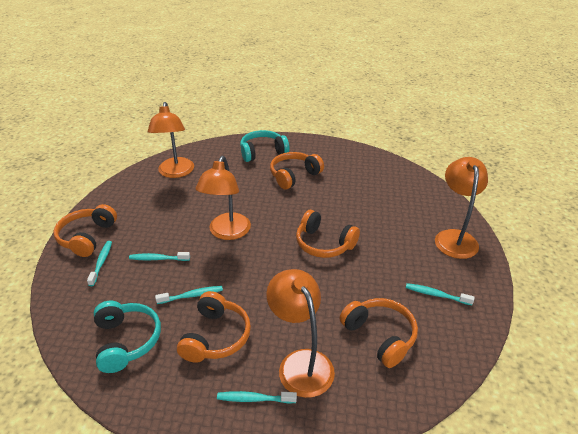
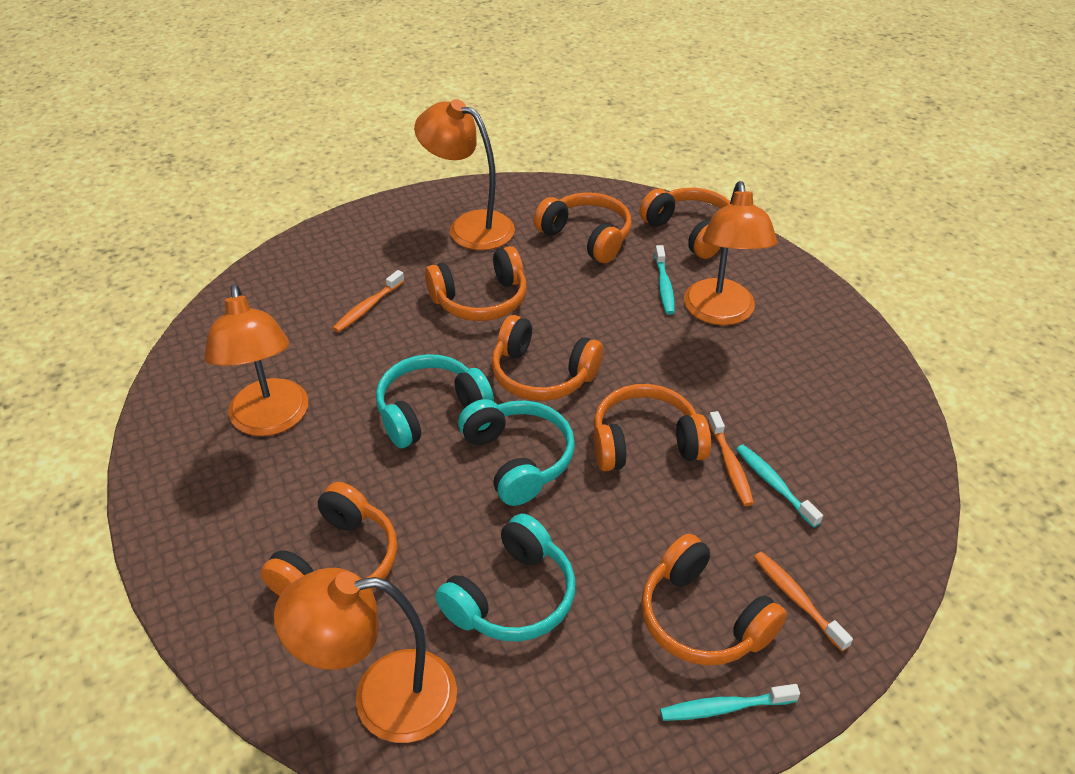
orange headphones: [53,204,117,257] [177,291,251,363] [270,152,324,190] [296,210,360,258] [340,298,418,368] = 5 -> [260,482,398,596] [425,246,527,321] [492,315,603,401] [534,192,631,263] [594,384,711,471] [639,188,730,259] [641,534,787,666] = 7
orange toothbrush: none = 0 -> [333,270,404,332] [708,411,754,506] [754,552,853,652] = 3
turquoise headphones: [94,301,161,373] [240,130,289,162] = 2 -> [376,354,494,448] [435,514,575,642] [458,399,575,506] = 3
turquoise toothbrush: [87,241,112,286] [129,252,190,261] [155,286,223,304] [217,391,297,404] [406,283,475,305] = 5 -> [655,245,675,315] [660,684,800,721] [736,445,823,528] = 3

